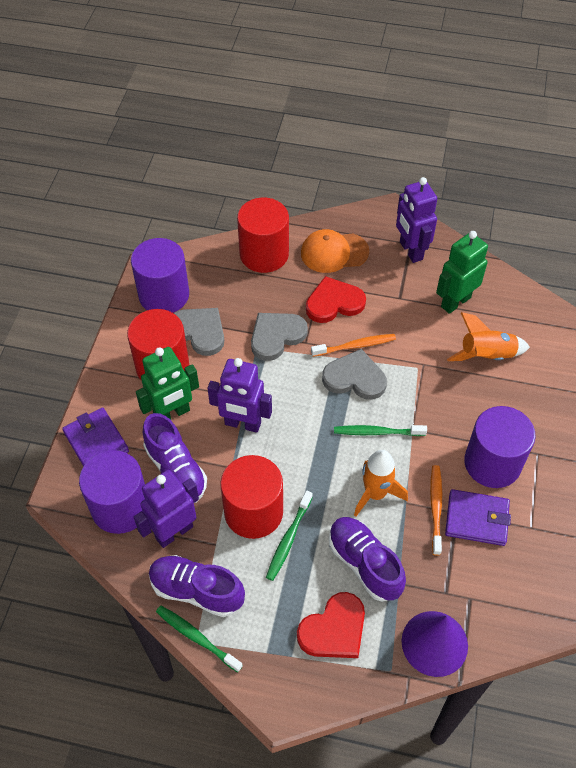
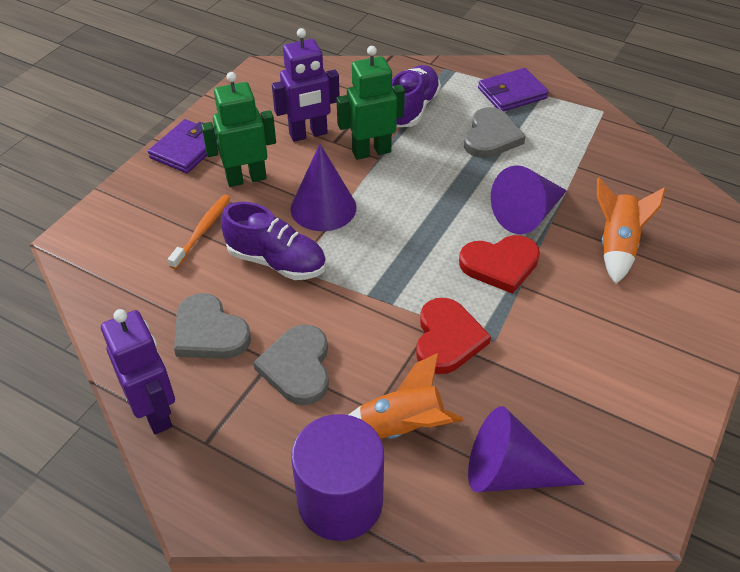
green toothbrush: [156,605,243,673] [266,491,313,581] [334,425,427,436] = 3 -> none = 0
orange cap: [301,229,369,273] = 1 -> none = 0
orange toothbrush: [311,334,396,357] [430,465,442,556] = 2 -> [168,195,230,269] = 1
purple cone: [402,611,468,677] = 1 -> [291,144,357,231] [468,406,584,492] [491,165,567,234] = 3
purple cylinder: [79,450,145,534] [131,238,189,313] [464,406,536,488] = 3 -> [291,414,384,541] = 1
purple robot: [134,470,199,548] [207,358,272,433] [396,177,437,263] = 3 -> [101,309,175,435] [272,28,340,142] = 2
purple shoe: [143,413,207,503] [149,555,245,617] [329,517,406,602] = 3 -> [221,202,326,280] [392,65,441,127] = 2
red cylinder: [127,309,189,381] [220,455,283,539] [237,198,289,273] = 3 -> none = 0

